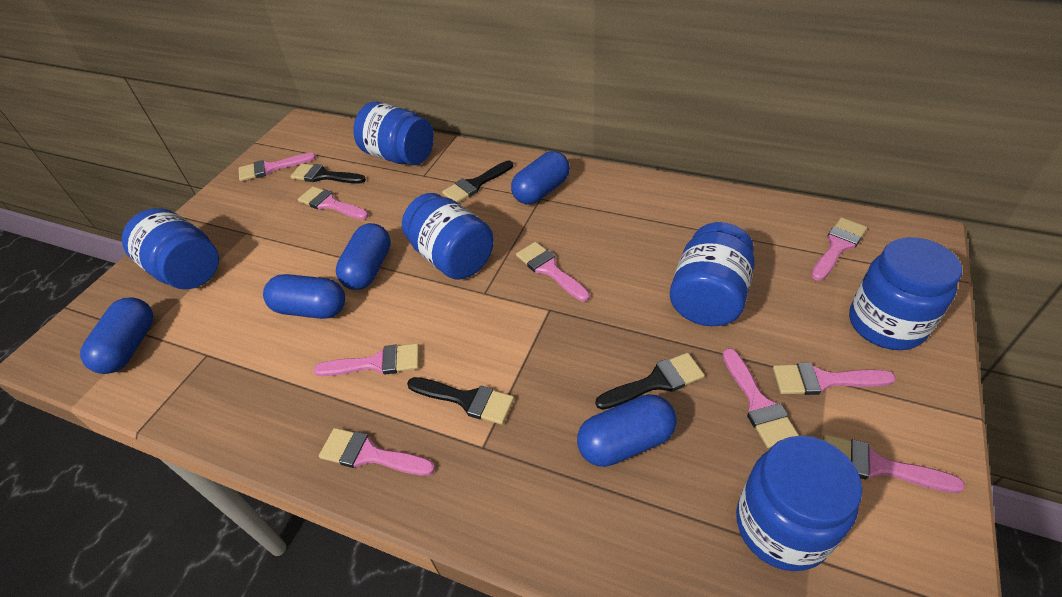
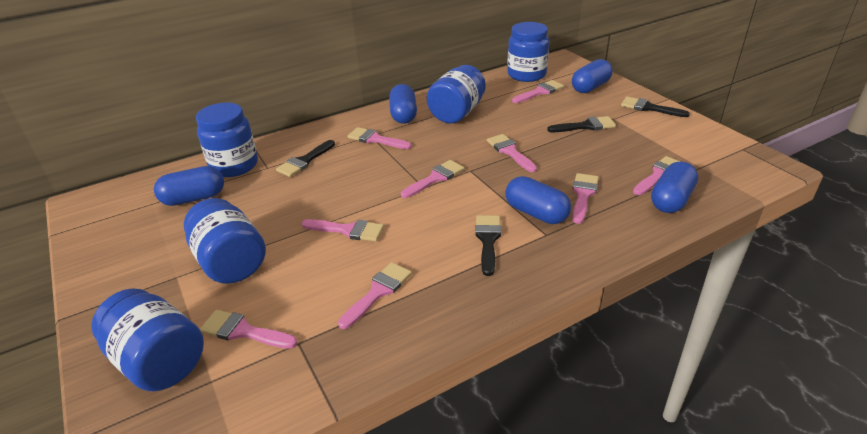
blue jar: [122,208,219,289] [353,102,434,165] [402,193,494,280] [670,222,755,326] [736,436,862,571] [849,237,962,350] = 6 -> [91,288,204,391] [184,198,266,284] [196,103,258,177] [427,65,486,123] [507,22,549,82] = 5

